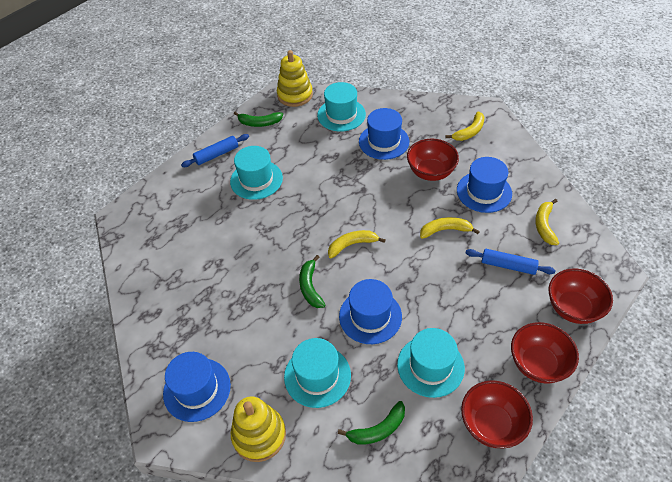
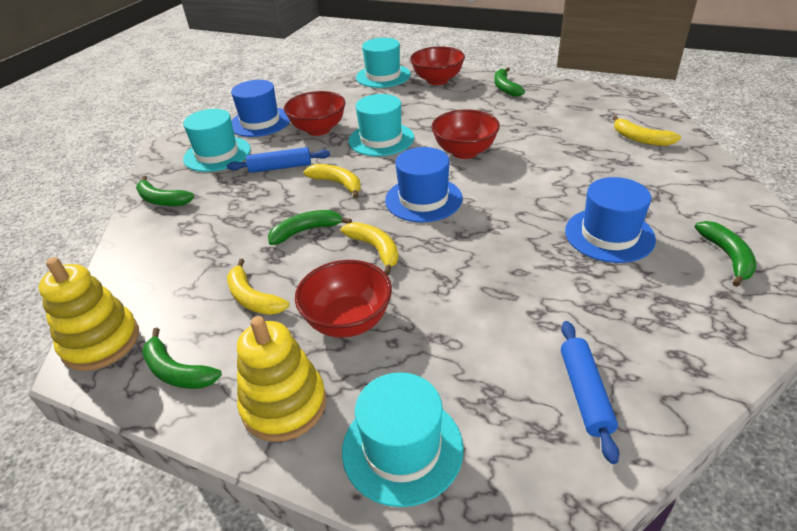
blue hat: [163,352,231,422] [339,279,402,344] [359,108,409,160] [457,157,512,213] = 4 -> [231,80,290,137] [385,147,463,222] [565,177,656,263] = 3
green banana: [234,111,283,127] [299,255,326,308] [338,401,405,445] = 3 -> [136,176,194,206] [142,328,222,389] [268,210,352,245] [494,67,525,97] [695,221,756,287] = 5

